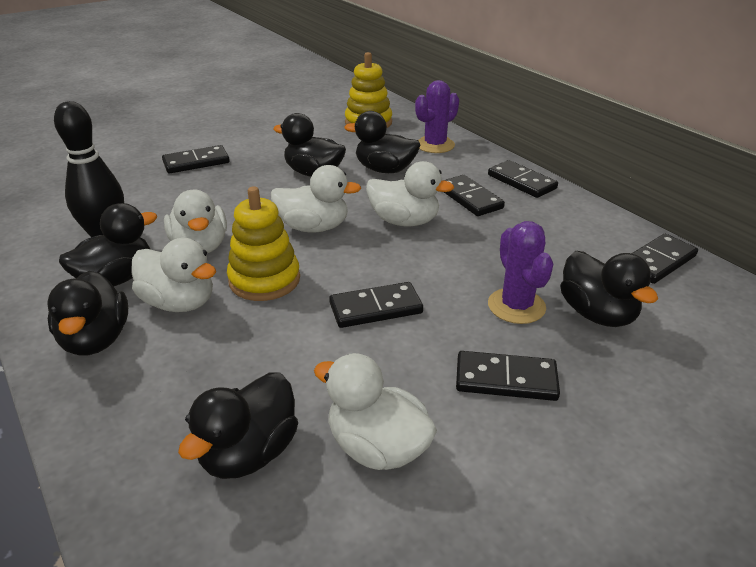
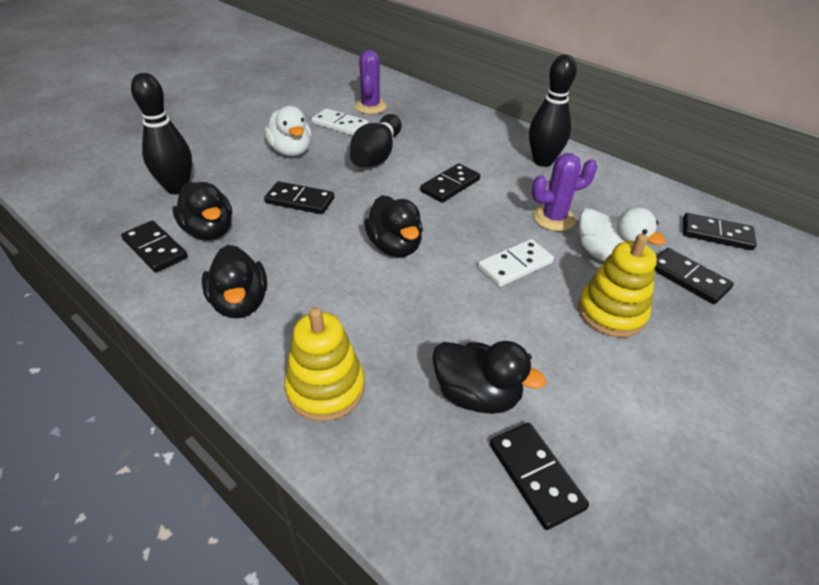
black bowling pin: [54,101,124,237] = 1 -> [131,73,192,195] [350,114,401,167] [529,54,577,167] = 3
black duck: [48,271,128,355] [59,203,157,287] [178,373,298,479] [273,113,346,177] [344,111,420,173] [561,251,658,327] = 6 -> [172,182,232,240] [202,245,267,318] [364,195,423,257] [432,341,546,414] = 4
white domino: none = 0 -> [312,108,368,136] [478,239,554,287] = 2
white duck: [132,238,216,312] [164,190,227,253] [271,165,361,232] [314,353,437,470] [366,161,454,226] = 5 -> [264,106,312,156] [579,207,666,262] = 2

